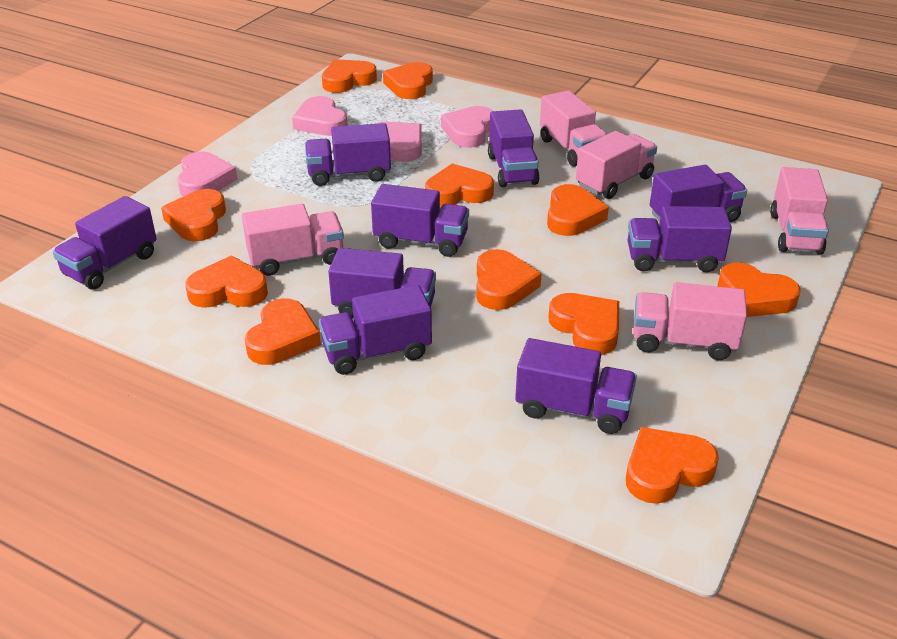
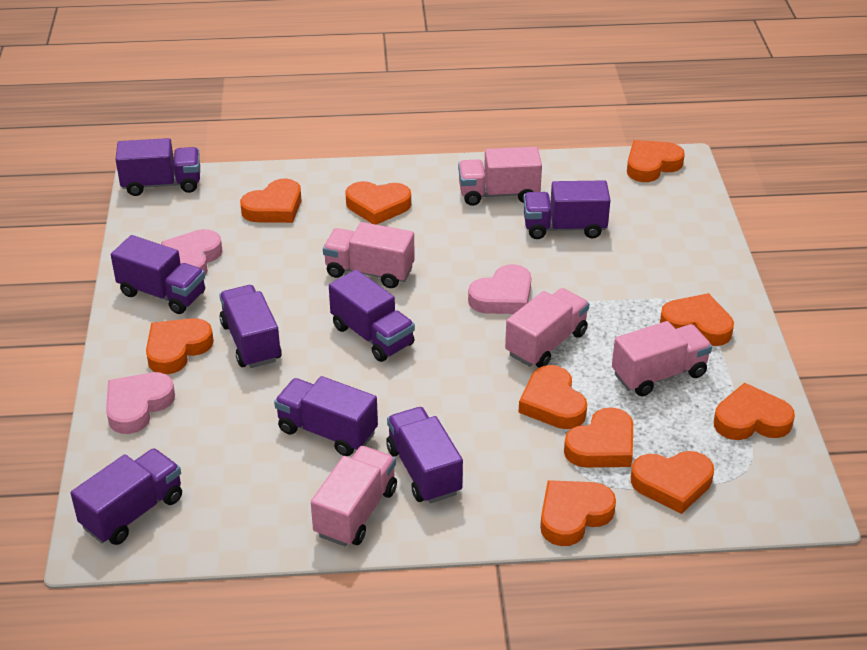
orange heart: [161,189,226,241] [185,256,268,308] [245,298,321,365] [322,59,377,93] [383,62,433,99] [425,164,494,207] [476,249,542,310] [547,184,609,236] [549,293,619,355] [626,427,719,504] [717,262,801,317] = 11 -> [146,318,214,374] [240,178,301,223] [345,181,411,225] [518,365,587,429] [540,480,616,546] [564,407,633,468] [627,140,685,182] [631,451,714,514] [660,293,734,346] [714,383,795,440] = 10
pink heart: [177,151,238,197] [292,96,348,136] [375,122,422,162] [441,106,493,148] = 4 -> [106,372,175,434] [161,229,222,275] [468,264,531,314] = 3
purple truck: [53,196,157,290] [305,123,391,186] [319,285,432,375] [328,248,436,318] [371,184,469,257] [488,109,540,187] [515,338,637,434] [628,206,732,272] [650,165,747,222] = 9 -> [71,448,182,545] [111,235,205,314] [115,138,200,196] [219,285,282,368] [274,376,378,456] [329,269,415,362] [386,407,463,503] [524,180,611,239] = 8

